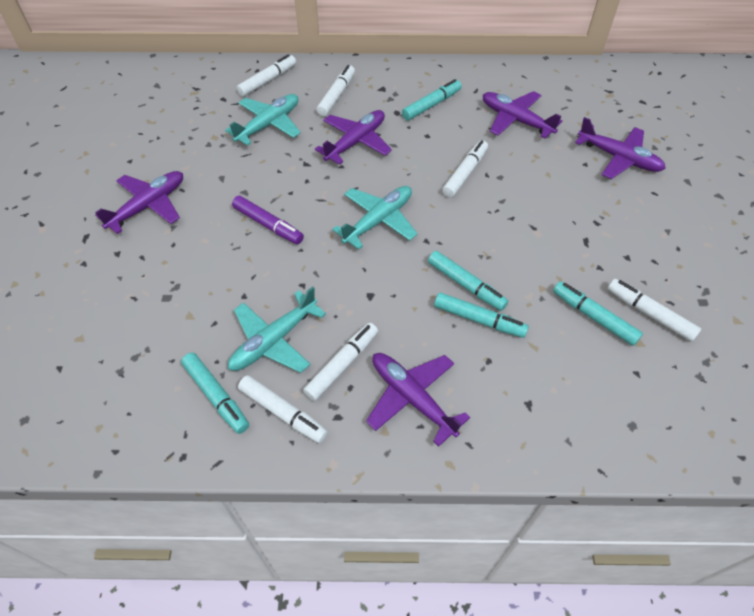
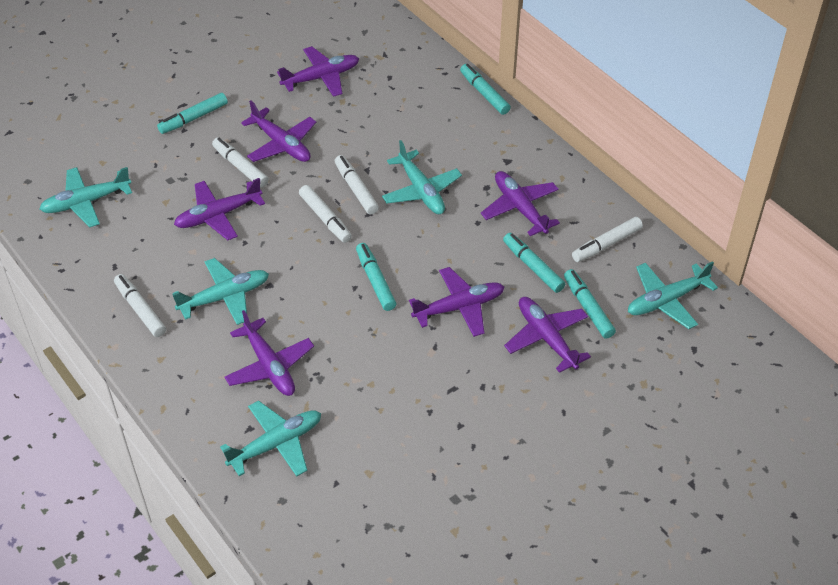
purple marker: [232,196,304,244] = 1 -> none = 0
purple plane: [95,171,183,234] [315,110,392,165] [366,353,470,447] [483,91,562,138] [575,117,666,179] = 5 -> [174,178,265,240] [224,310,314,396] [241,100,316,162] [277,46,359,97] [409,267,504,337] [481,171,560,236] [504,297,591,373] = 7
turquoise plane: [225,94,301,146] [228,286,326,373] [332,186,418,250] = 3 -> [39,167,132,228] [172,258,269,325] [220,401,321,477] [382,140,462,214] [628,261,718,329] = 5
white marker: [237,54,296,97] [238,375,328,443] [303,323,378,401] [316,65,355,116] [442,140,488,197] [608,279,701,342] = 6 -> [114,274,166,337] [212,137,269,188] [299,185,352,243] [335,155,379,214] [572,217,643,262] = 5

